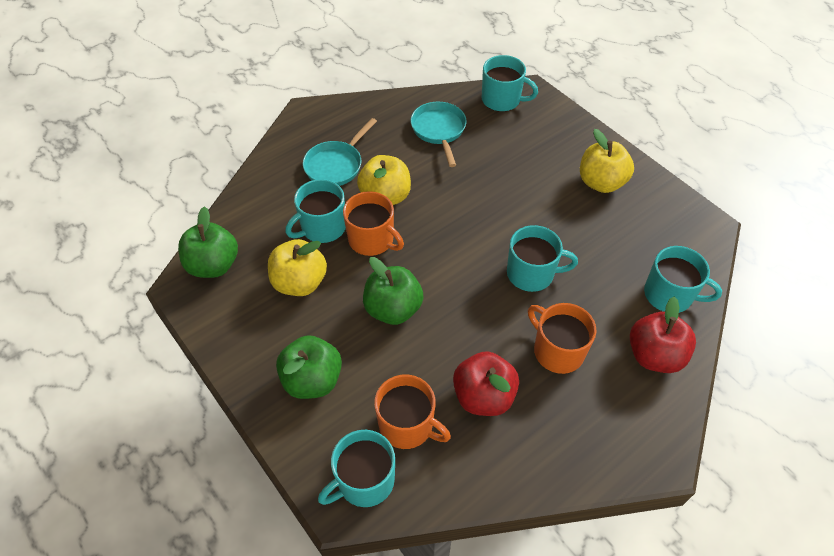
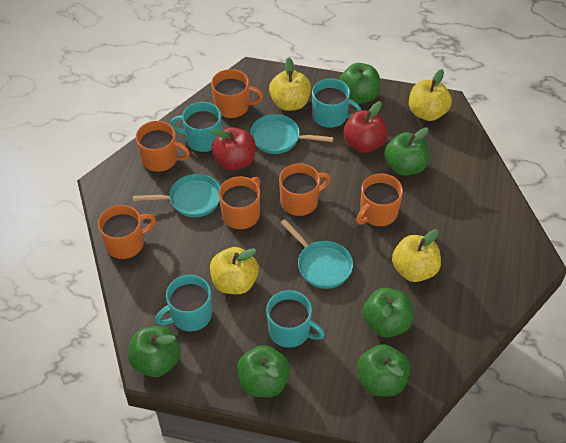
green apple: [178,206,238,278] [276,335,342,399] [363,257,424,325] = 3 -> [128,326,181,377] [237,345,290,397] [339,63,380,104] [357,344,410,396] [363,288,413,337] [384,127,429,176] = 6
orange mug: [343,191,404,256] [374,375,451,449] [528,303,597,374] = 3 -> [98,205,156,259] [136,121,190,172] [211,69,263,118] [219,176,260,229] [279,163,331,216] [356,173,403,226] = 6
turquoise mug: [285,179,346,243] [318,430,395,507] [482,55,538,112] [507,225,578,292] [644,246,722,313] = 5 -> [155,275,212,331] [170,102,222,152] [266,290,325,348] [312,78,361,128] = 4
turquoise pan: [303,118,377,186] [411,102,467,167] = 2 -> [133,174,220,217] [250,114,334,154] [281,219,353,289] = 3
yellow apple: [268,239,327,296] [357,155,411,205] [580,129,634,193] = 3 -> [210,247,259,294] [269,58,311,111] [392,229,441,282] [409,69,452,121] = 4

